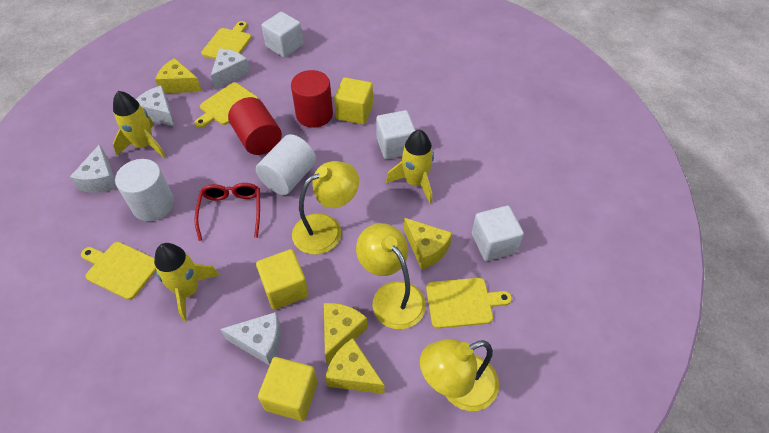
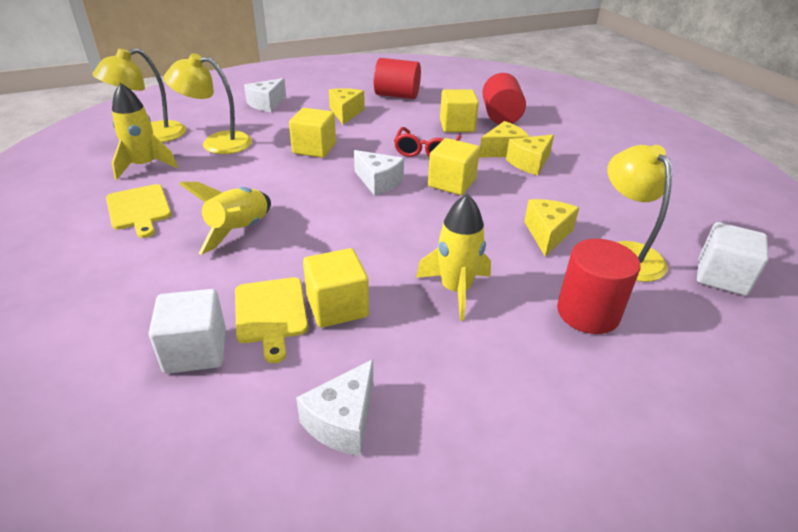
red cylinder: [228,97,282,155] [291,70,333,128] = 2 -> [374,58,421,99] [482,73,526,124] [557,239,640,334] = 3
white cheese: [70,144,118,193] [136,85,175,127] [211,49,250,90] [220,312,281,366] = 4 -> [244,78,286,112] [296,359,373,456] [354,150,404,196] = 3
white cube: [261,12,303,58] [376,110,416,159] [472,206,524,261] = 3 -> [149,289,226,374] [697,222,769,296] = 2
white cylinder: [115,159,174,221] [256,134,316,195] = 2 -> none = 0
yellow cube: [256,249,309,310] [258,357,318,421] [334,77,373,125] = 3 -> [289,108,336,158] [303,248,369,328] [428,138,480,195] [440,89,479,132] = 4
yellow cutting board: [81,242,156,300] [194,82,258,128] [201,21,251,59] [426,278,512,329] = 4 -> [106,184,171,238] [235,277,309,363] = 2

